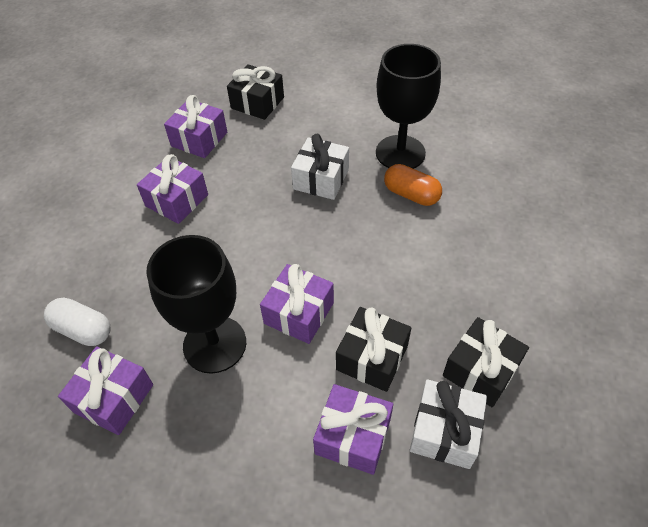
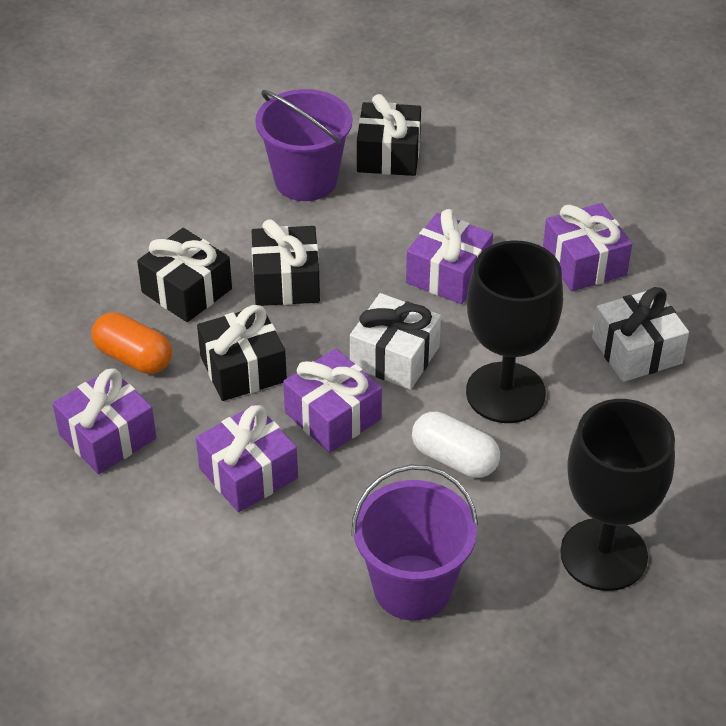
black gift: [227,64,284,120] [336,307,411,392] [443,317,529,407] = 3 -> [137,228,232,322] [197,305,287,401] [251,219,320,306] [357,94,421,176] = 4
purple bucket: none = 0 -> [255,89,352,201] [351,465,478,620] = 2

